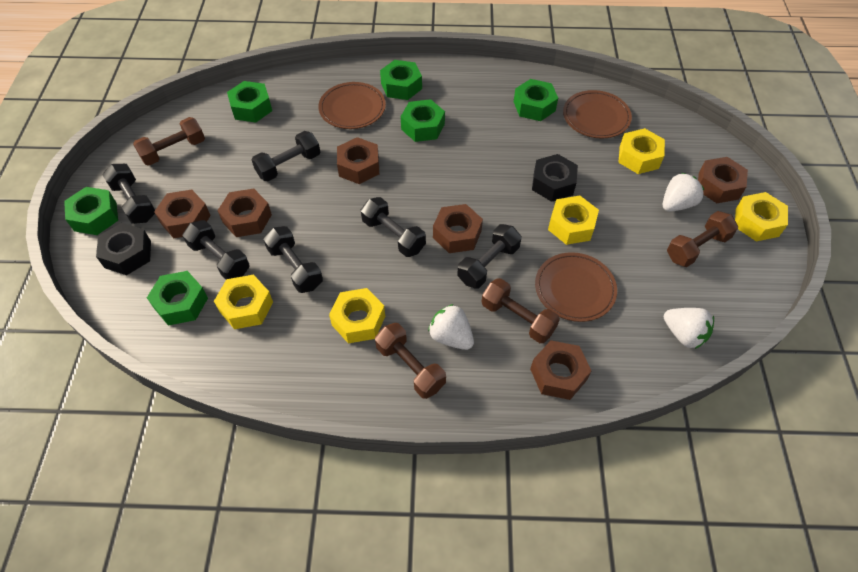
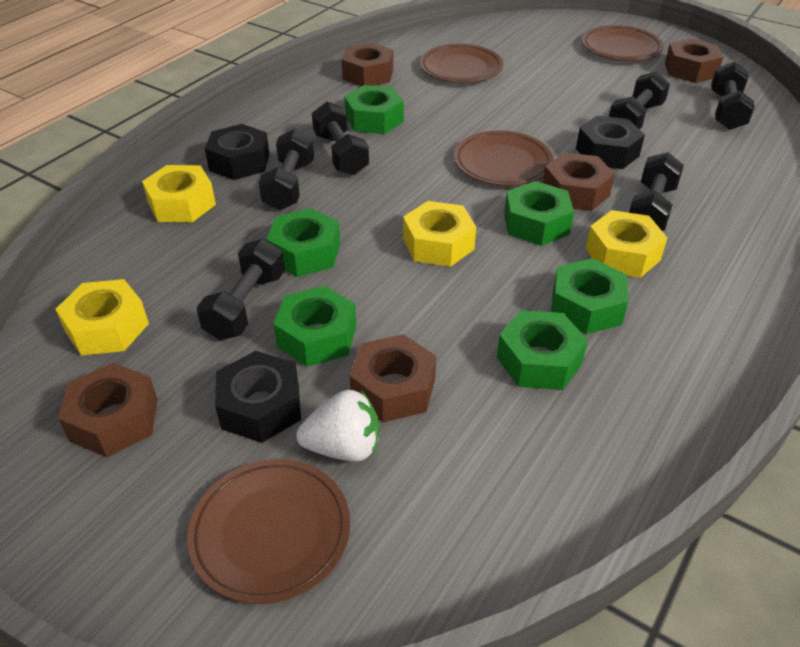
black nut: [96,223,151,275] [532,154,578,202] = 2 -> [205,124,270,180] [215,351,301,443] [576,116,645,169] = 3
brown dumbbell: [133,117,205,166] [375,323,446,399] [481,278,560,343] [667,211,738,267] = 4 -> none = 0
brown nut: [154,189,211,238] [217,189,272,237] [337,137,379,184] [433,204,483,253] [530,340,592,400] [698,157,748,203] = 6 -> [58,363,158,457] [342,43,393,87] [349,334,436,423] [543,152,615,211] [665,38,723,83] = 5
brown plate: [318,82,386,129] [535,252,617,322] [563,90,632,139] = 3 -> [187,459,350,604] [420,44,503,83] [454,131,554,186] [582,25,664,61] = 4
white strawberry: [428,304,474,350] [663,173,704,212] [664,308,714,349] = 3 -> [296,390,379,462] = 1
yellow nut: [214,275,273,329] [329,288,385,343] [548,196,599,245] [618,128,665,174] [735,192,788,242] = 5 -> [55,279,149,356] [142,165,216,222] [403,201,476,267] [586,210,667,278] = 4

